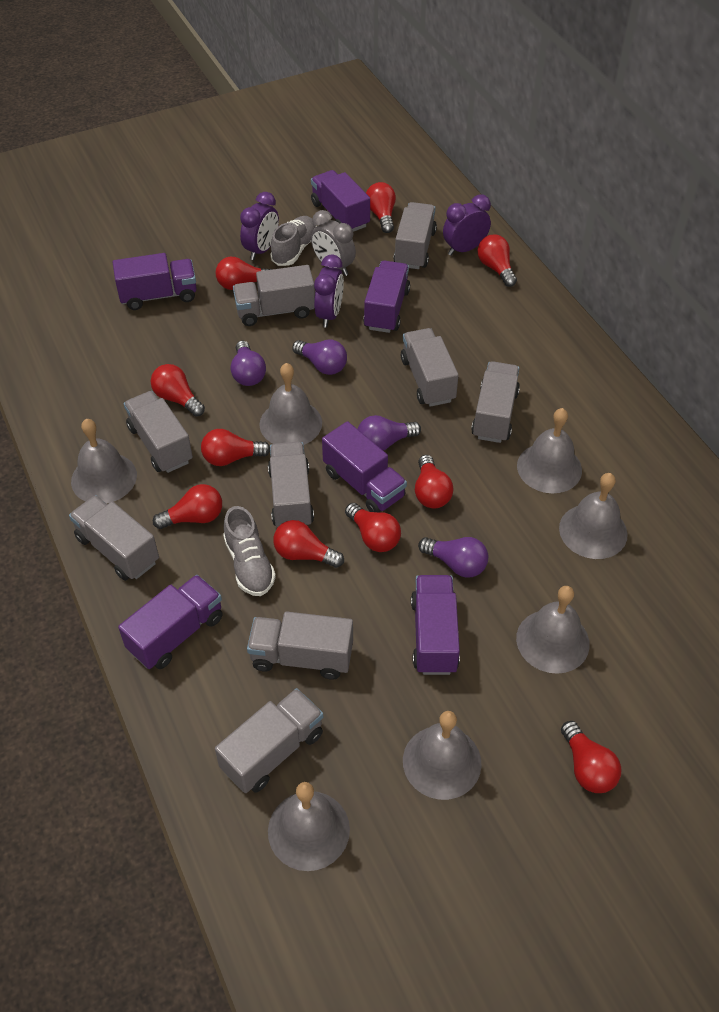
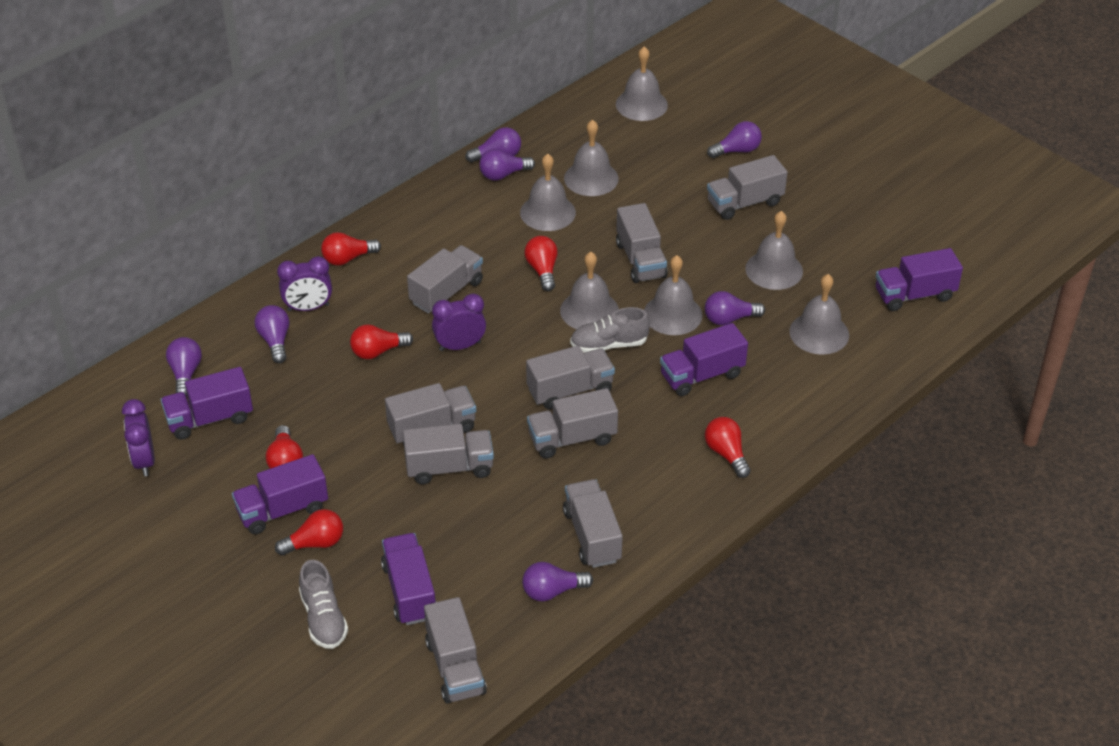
grey clock: [311,210,356,276] = 1 -> none = 0
purple light bulb: [231,341,266,386] [292,340,347,375] [358,415,421,451] [418,537,488,578] = 4 -> [166,337,202,397] [254,305,289,363] [465,127,521,162] [479,149,535,181] [522,562,593,601] [705,291,765,325] [707,121,762,158] = 7
purple truck: [113,253,197,310] [118,575,223,669] [311,170,370,232] [322,421,407,512] [363,261,410,333] [411,575,460,675] = 6 -> [161,367,253,440] [232,454,328,534] [381,533,436,625] [660,323,748,396] [876,248,963,311] = 5
red light bulb: [151,364,205,417] [153,484,222,529] [201,429,270,466] [216,257,272,290] [273,520,344,568] [345,503,401,552] [366,182,396,233] [415,455,454,508] [477,234,517,287] [561,721,621,793] = 10 -> [266,425,303,469] [275,509,343,555] [321,232,381,266] [350,324,413,359] [524,236,558,291] [705,417,751,478] = 6

